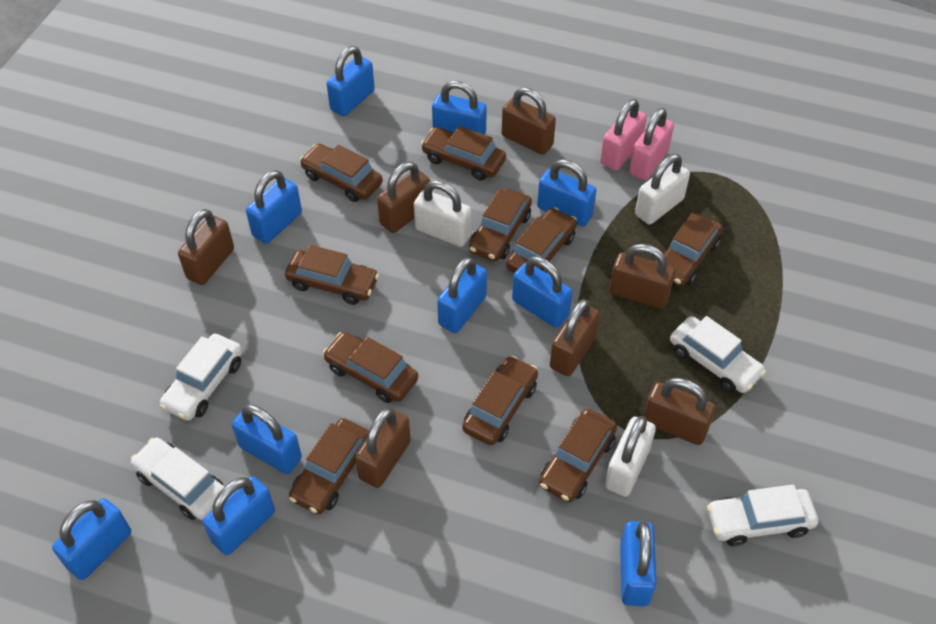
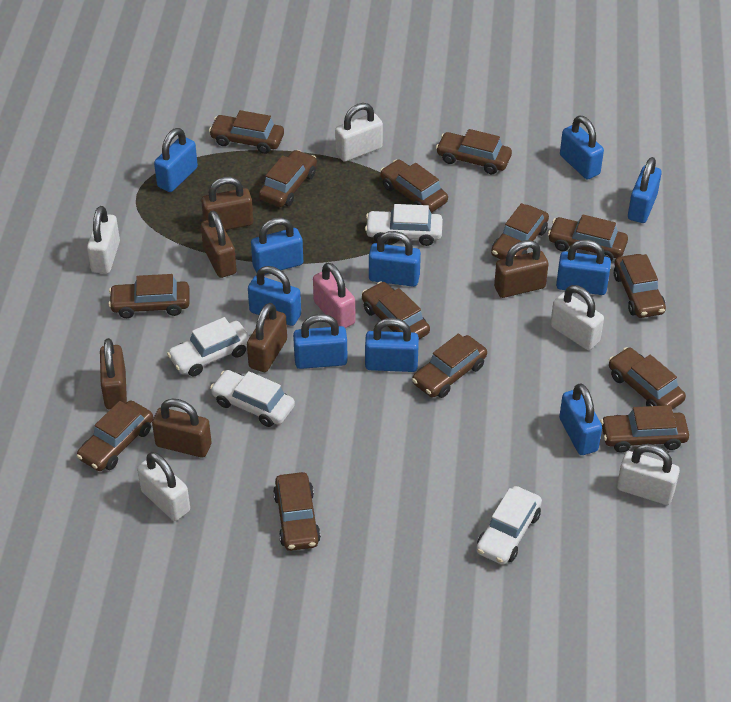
brown car: [285,245,379,305] [289,418,369,514] [300,144,383,202] [323,332,418,403] [421,126,506,181] [462,356,538,445] [469,188,532,261] [506,208,577,273] [539,409,617,502] [656,213,723,287] = 10 -> [77,401,153,471] [108,274,190,318] [209,110,284,154] [259,150,317,207] [273,472,321,551] [362,282,430,339] [380,160,448,213] [412,334,487,398] [436,129,512,174] [491,203,549,259] [548,214,628,261] [601,405,689,453] [609,347,686,410] [614,254,666,318] = 14
brown padlock: [178,209,234,285] [355,408,411,488] [377,162,430,233] [502,87,556,155] [550,299,600,376] [609,244,675,309] [644,378,716,445] = 7 -> [100,338,127,409] [152,398,211,458] [201,177,253,230] [201,210,237,278] [247,303,287,372] [494,240,548,298] = 6
pink padlock: [600,99,647,171] [629,108,674,180] = 2 -> [313,262,355,328] = 1
white padlock: [414,180,472,247] [605,416,656,497] [635,154,690,224] = 3 -> [87,206,120,274] [137,452,190,521] [335,103,383,162] [550,285,604,350] [617,444,680,505] = 5

